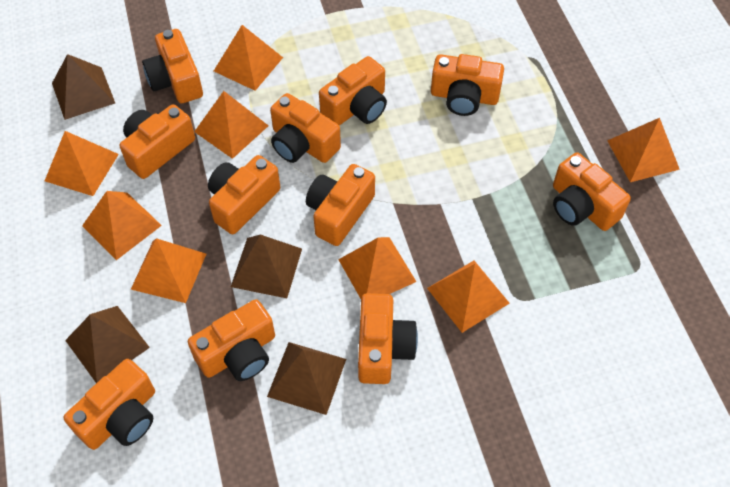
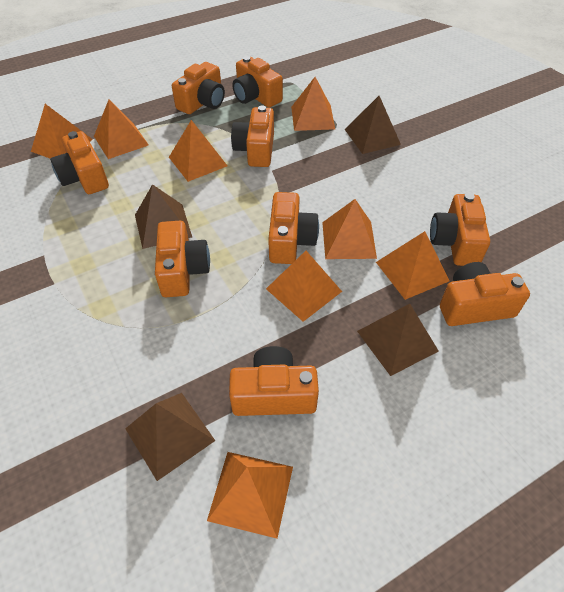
orange camera: [64,359,155,450] [120,104,195,179] [142,29,203,103] [188,299,275,381] [208,155,280,234] [270,93,341,163] [306,164,375,246] [319,56,387,126] [358,293,418,384] [431,54,504,116] [553,152,631,231] = 11 -> [50,131,109,194] [155,221,210,297] [172,62,225,114] [229,346,319,416] [231,105,274,167] [233,56,283,107] [268,192,319,264] [430,193,490,266] [440,262,530,326] = 9

